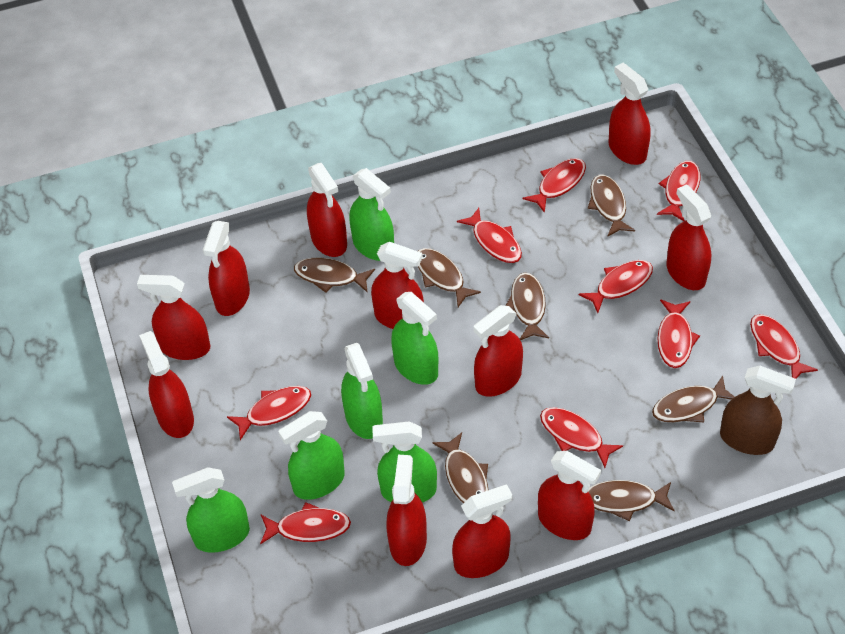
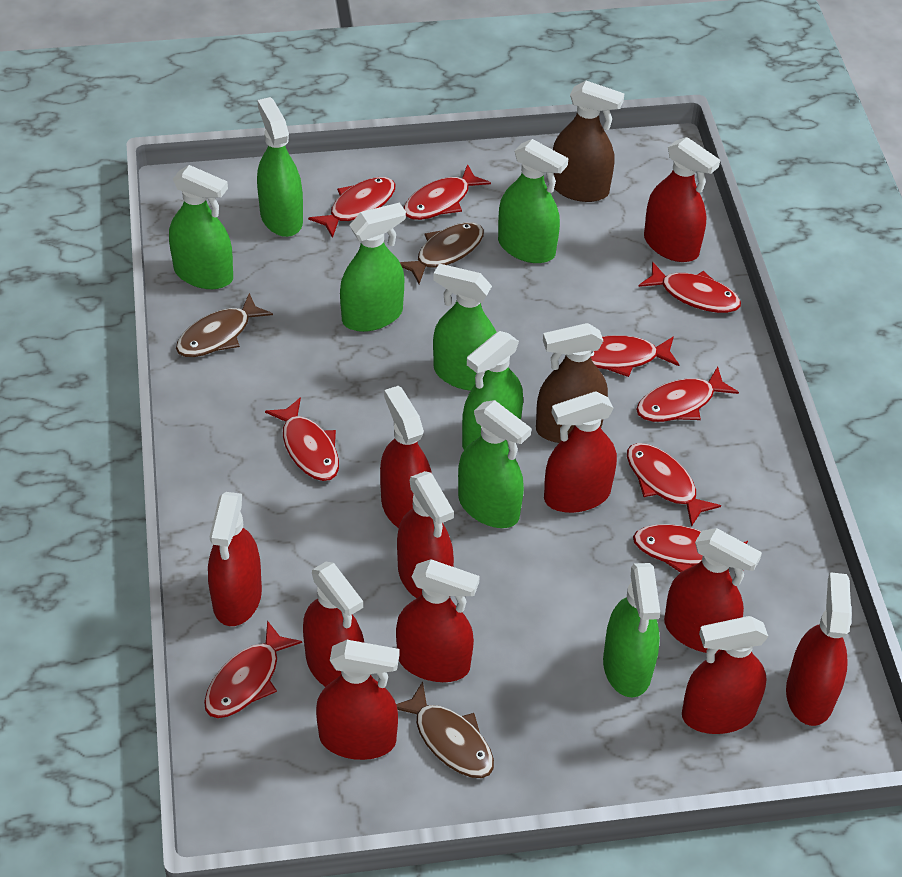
brown fish: [294,258,375,293] [417,248,481,307] [433,432,489,503] [506,273,549,340] [588,174,635,237] [588,480,675,521] [652,375,735,422] = 7 -> [176,293,273,357] [396,681,494,778] [400,222,484,284] = 3
brown spray bottle: [720,366,796,455] = 1 -> [536,323,608,443] [553,81,624,202] = 2
green spray bottle: [172,467,250,553] [278,411,345,500] [341,343,383,439] [349,168,394,261] [373,421,437,503] [391,292,438,385] = 6 -> [169,165,233,289] [257,97,303,237] [340,202,406,332] [433,264,496,391] [458,400,531,528] [462,331,523,450] [498,139,568,263] [603,563,660,698] = 8

